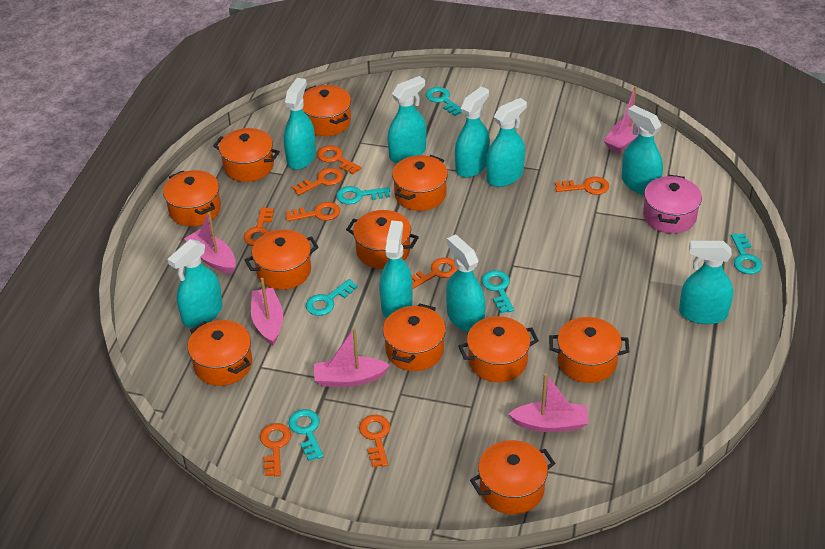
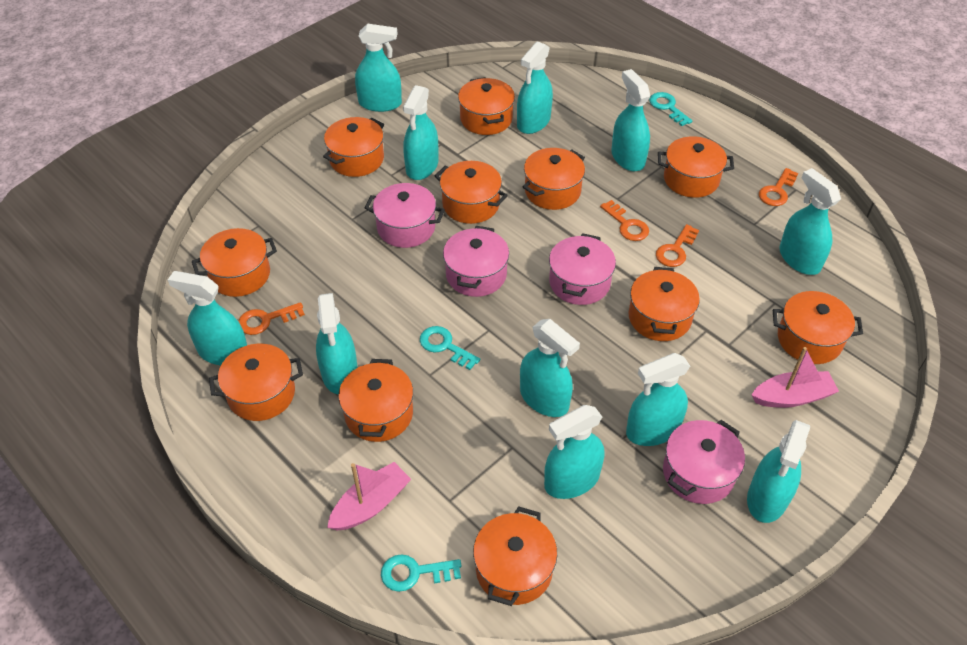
orange key: [244,207,274,246] [260,423,291,477] [286,202,340,222] [292,168,343,195] [317,145,362,174] [359,415,390,467] [411,258,458,289] [555,177,609,195] = 8 -> [238,302,305,335] [600,200,649,241] [656,224,699,267] [759,168,798,206] = 4
pink boat: [184,212,236,274] [251,278,283,345] [314,327,390,387] [508,373,589,432] [604,86,639,153] = 5 -> [327,462,411,531] [752,347,839,408] = 2
pink pot: [643,175,702,234] = 1 -> [365,183,445,248] [443,226,509,297] [549,233,616,305] [663,420,745,504] = 4
turquoise key: [289,409,324,461] [306,279,358,316] [336,186,390,204] [426,87,462,116] [482,270,514,313] [731,233,762,274] = 6 -> [381,554,461,592] [420,326,480,370] [650,92,692,126] = 3
turquoise spray bottle: [167,239,223,328] [284,78,316,170] [379,221,413,318] [388,76,426,163] [446,234,485,332] [455,87,490,178] [486,98,527,187] [622,105,663,195] [679,241,733,324] = 9 -> [168,271,247,366] [316,293,358,394] [355,23,402,112] [403,85,439,180] [517,41,553,134] [520,319,580,417] [544,405,604,499] [611,69,650,171] [626,353,690,446] [747,420,810,523] [779,168,841,275] = 11

